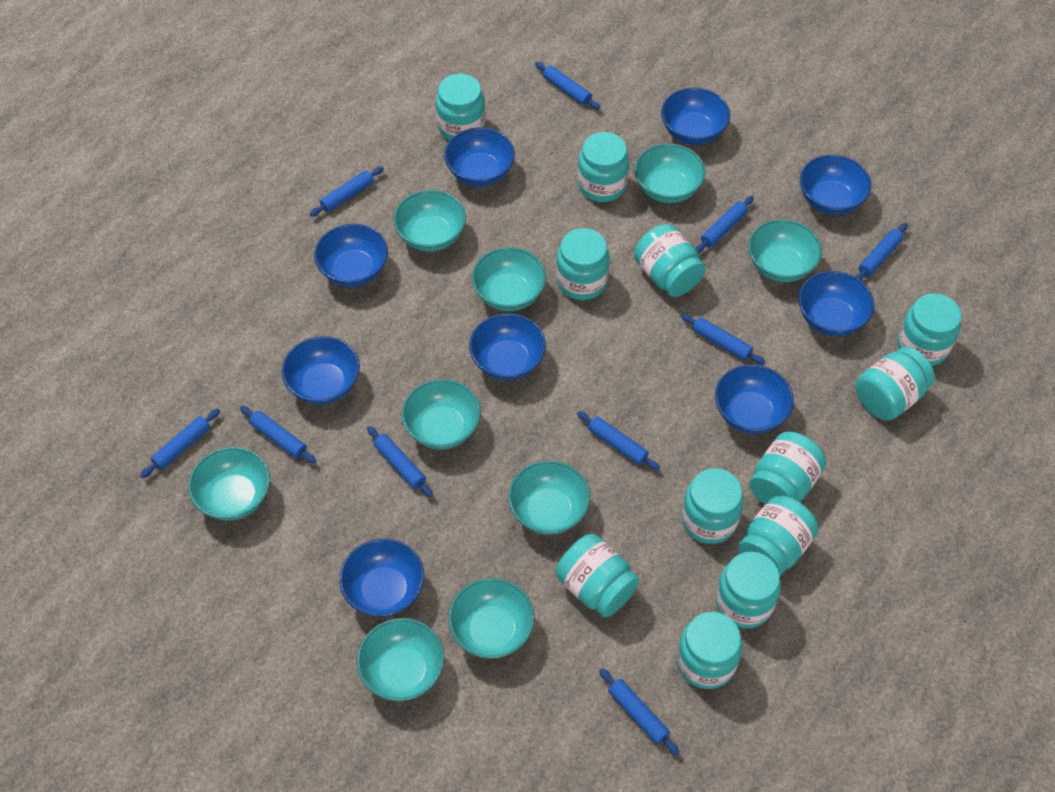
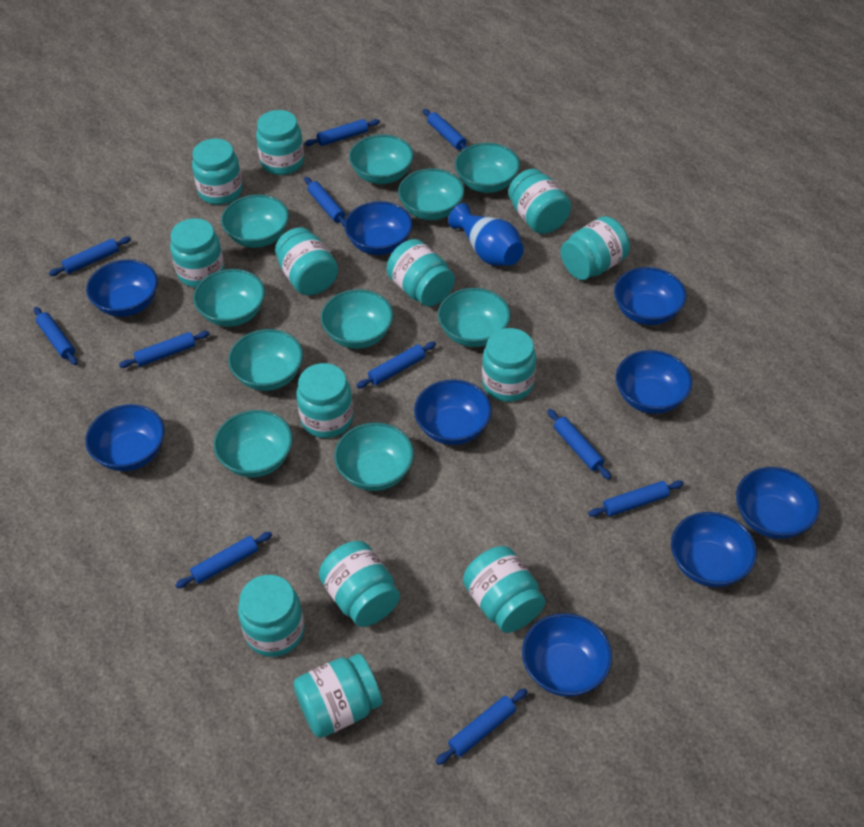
blue rolling pin: [140,408,220,478] [240,406,316,464] [309,166,384,217] [367,426,433,497] [535,62,600,109] [577,411,660,471] [599,669,680,755] [681,313,765,365] [695,196,754,253] [855,223,908,281] = 10 -> [34,307,78,365] [49,237,131,276] [119,331,210,368] [175,532,272,588] [304,177,346,227] [305,119,380,146] [356,342,436,388] [423,109,468,150] [436,689,528,765] [548,409,611,480] [588,480,684,517] = 11
blue vase: none = 0 -> [448,203,524,266] = 1
turquoise bowl: [188,447,270,521] [357,618,444,701] [393,190,466,252] [402,379,481,450] [448,578,535,659] [472,247,546,311] [508,460,590,535] [634,143,706,203] [748,219,822,282] = 9 -> [193,269,265,327] [214,410,293,477] [221,194,289,248] [228,329,303,391] [321,289,393,349] [334,423,414,491] [349,134,414,184] [398,168,464,220] [438,288,511,347] [455,143,520,193] = 10
turquoise jar: [436,74,486,140] [556,228,610,300] [556,534,639,617] [578,132,629,202] [634,224,705,297] [677,612,742,689] [681,468,744,544] [715,552,781,628] [738,495,818,576] [749,432,826,504] [856,347,935,421] [897,293,961,366] = 12 -> [170,218,225,287] [192,139,243,205] [238,575,304,657] [256,110,304,175] [275,227,338,295] [293,654,382,738] [296,363,353,438] [319,541,400,627] [386,239,455,306] [463,546,545,633] [482,328,536,402] [508,169,571,234] [560,216,630,280] = 13

